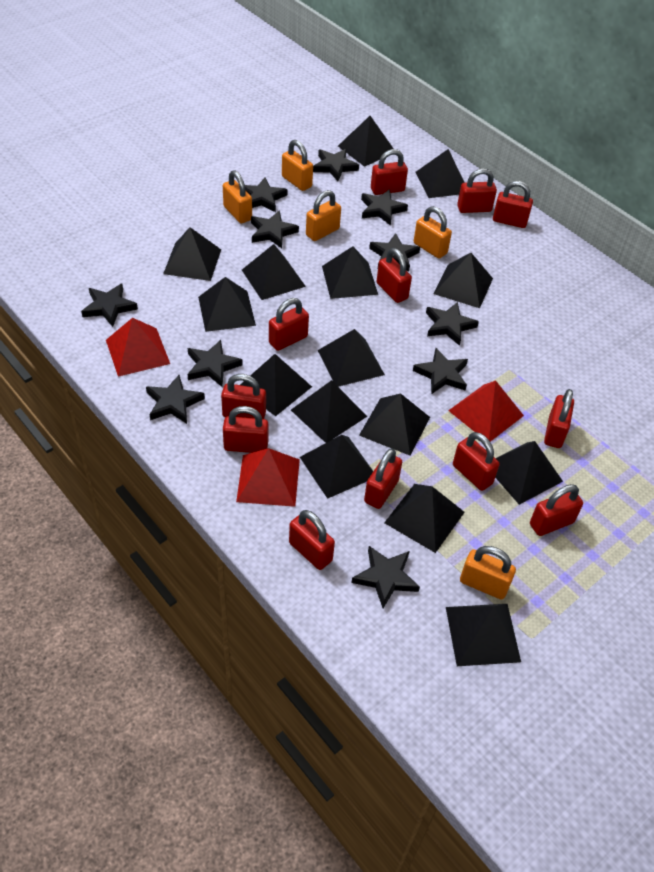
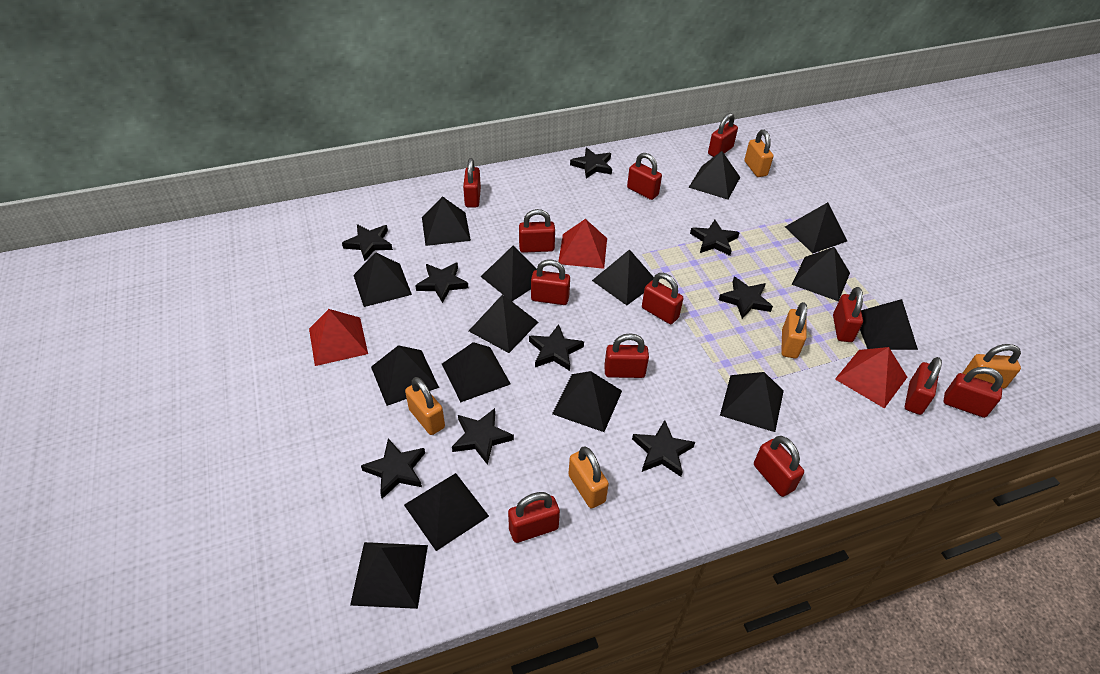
black star: [81,284,138,327] [146,375,205,424] [187,340,243,387] [245,177,287,212] [251,211,299,248] [313,149,359,181] [352,546,420,608] [361,189,408,226] [369,233,420,272] [413,348,468,394] [426,302,479,346] = 11 -> [342,224,393,261] [361,438,425,499] [415,262,468,303] [452,408,514,465] [529,324,584,371] [570,148,612,179] [632,420,695,477] [690,220,740,256] [719,277,773,319] = 9

